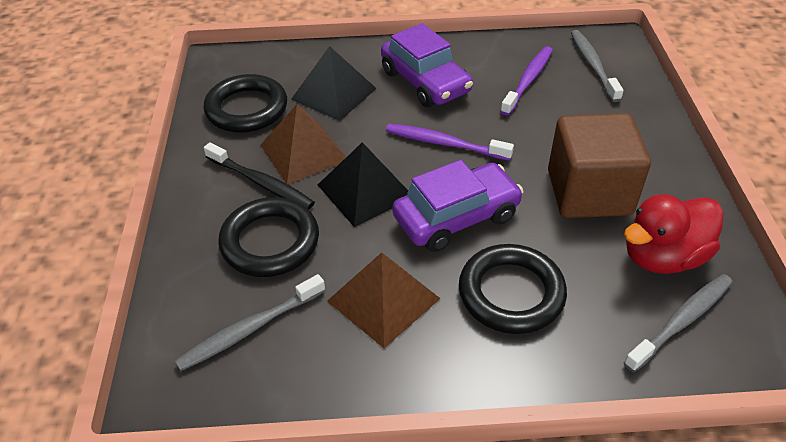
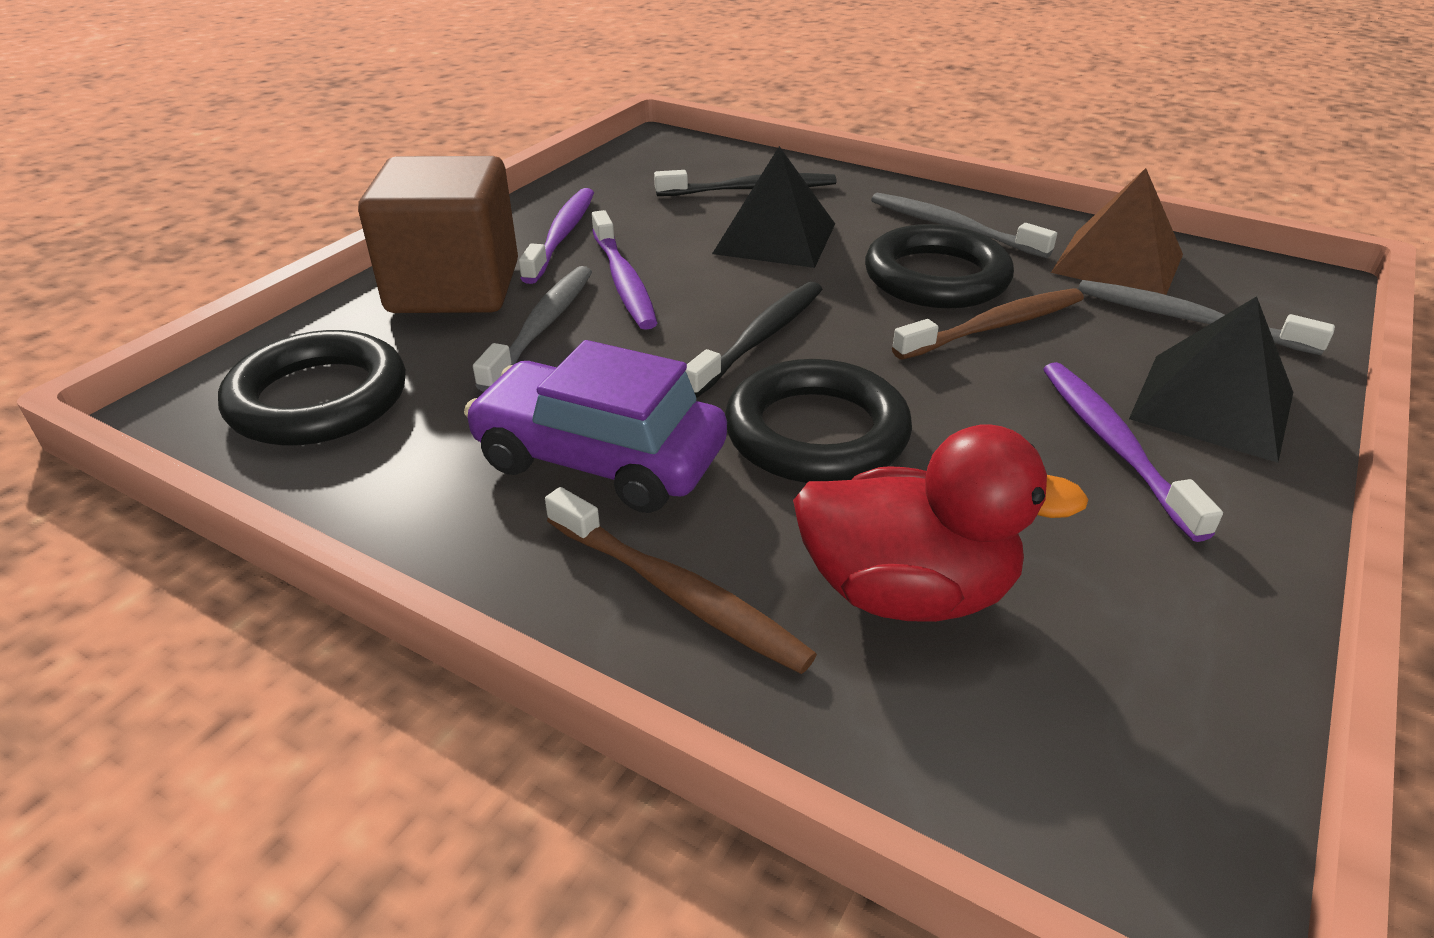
black toothbrush: [204,142,315,209] = 1 -> [654,170,837,196] [686,282,823,398] = 2
brown pyramid: [260,104,346,184] [327,252,441,348] = 2 -> [1051,168,1183,295] = 1
brown toothbrush: none = 0 -> [545,487,817,674] [892,288,1084,360] = 2
purple car: [381,23,473,107] [392,160,523,252] = 2 -> [464,340,727,513] = 1
purple toothbrush: [386,124,514,161] [500,46,553,116] = 2 -> [519,188,594,284] [592,210,657,330] [1043,362,1223,542] = 3

